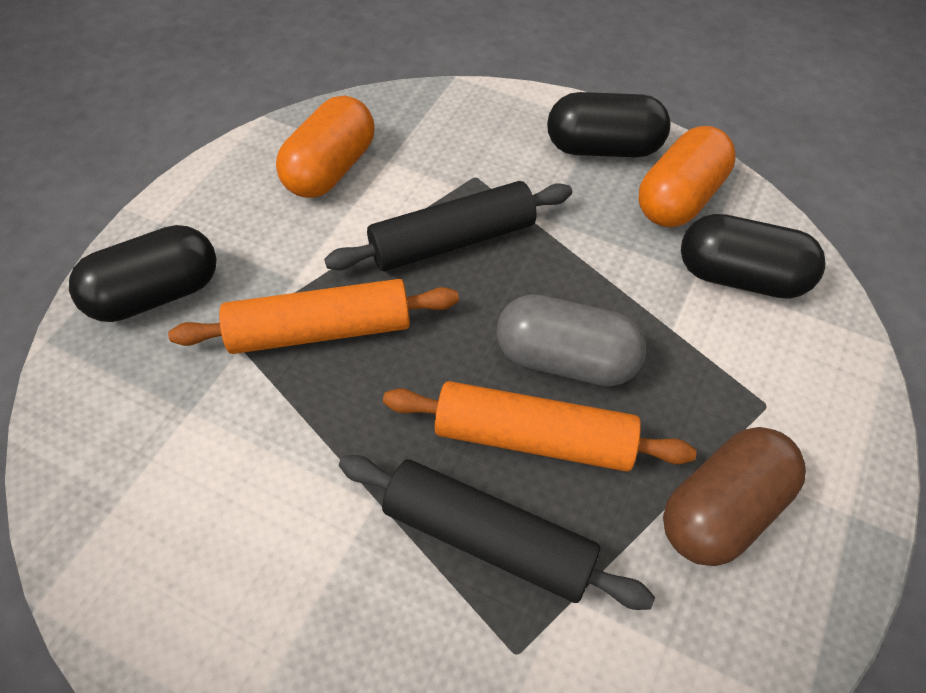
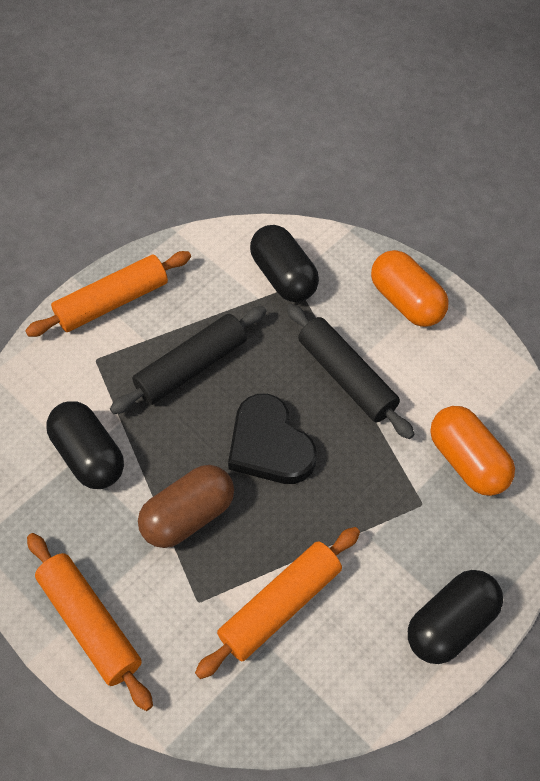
black heart: none = 0 -> [228,394,316,484] = 1
grey capsule: [496,294,646,386] = 1 -> none = 0
orange rolling pin: [168,279,459,354] [383,381,697,472] = 2 -> [25,251,191,337] [27,533,153,711] [195,527,360,679] = 3

